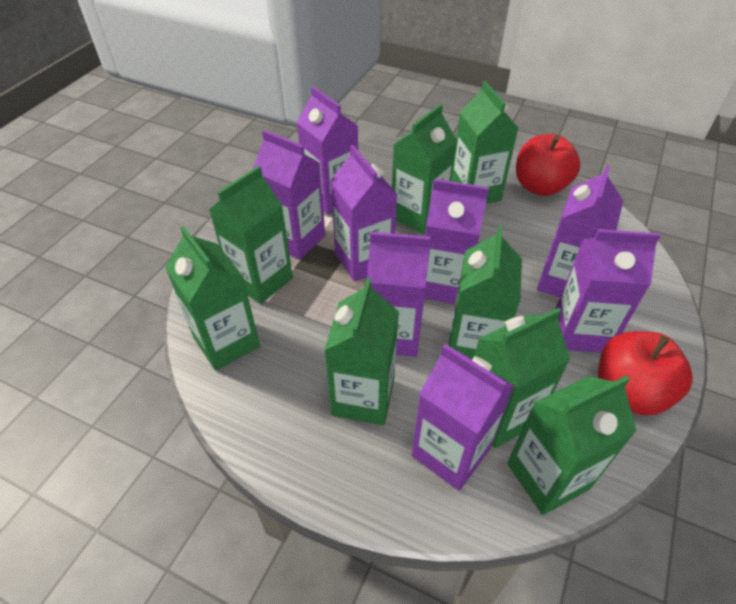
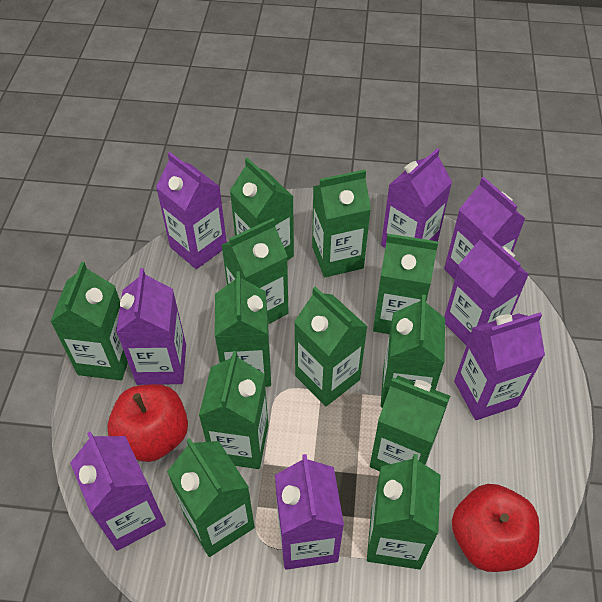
green carton: [165,226,260,371] [209,166,293,304] [324,278,399,425] [392,104,457,234] [449,226,522,359] [451,81,519,204] [475,308,570,448] [507,375,636,515] = 8 -> [50,262,128,380] [167,438,255,557] [199,351,268,469] [215,271,271,387] [221,218,289,324] [230,157,294,260] [294,287,368,406] [312,170,371,277] [367,454,441,569] [370,376,450,471] [373,234,438,334] [381,295,445,408] = 12

